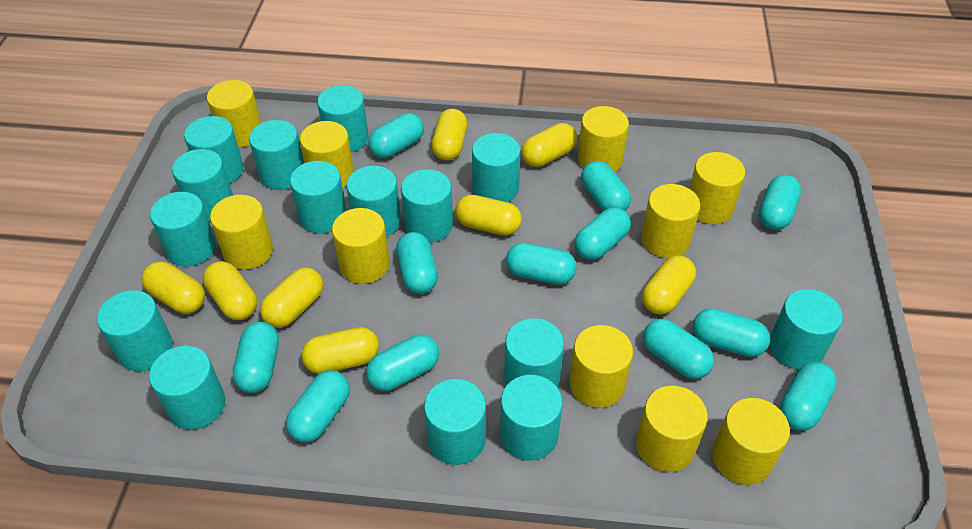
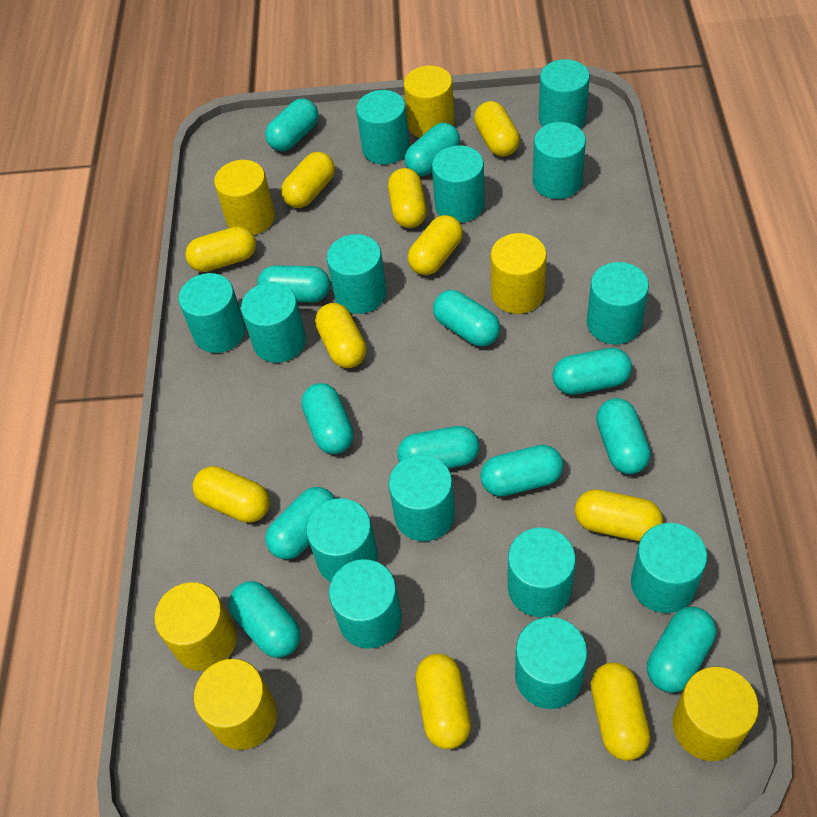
turquoise cylinder: [97,290,173,371] [149,346,225,430] [150,192,216,266] [172,149,233,221] [184,116,244,183] [249,120,304,190] [290,161,347,234] [317,85,368,152] [346,166,401,237] [401,169,453,243] [424,379,486,465] [472,133,521,202] [500,375,563,460] [504,318,564,387] [769,289,843,370] = 15 -> [179,273,246,353] [241,282,306,363] [306,498,378,582] [327,234,387,314] [329,559,402,649] [356,90,409,164] [389,455,455,541] [432,145,485,223] [508,527,576,617] [515,617,587,709] [533,122,586,199] [539,59,590,128] [587,262,649,344] [631,523,707,613] = 14
yellow capsule: [142,262,205,314] [203,261,257,320] [260,267,323,328] [301,327,379,374] [432,109,467,161] [455,195,522,236] [521,123,577,167] [642,255,696,315] = 8 -> [185,226,256,272] [192,466,270,523] [281,152,335,208] [315,303,366,368] [388,168,427,228] [408,215,463,275] [415,654,471,749] [474,101,520,157] [575,490,663,541] [591,662,650,761] = 10
yellow cylinder: [207,80,261,148] [210,195,273,270] [300,121,354,188] [332,208,389,284] [569,325,633,408] [578,106,629,172] [636,386,708,472] [641,184,700,258] [689,152,745,224] [712,398,790,485] = 10 -> [154,582,237,671] [194,659,277,750] [214,160,275,235] [404,66,454,138] [491,233,547,314] [672,667,759,761] = 6

